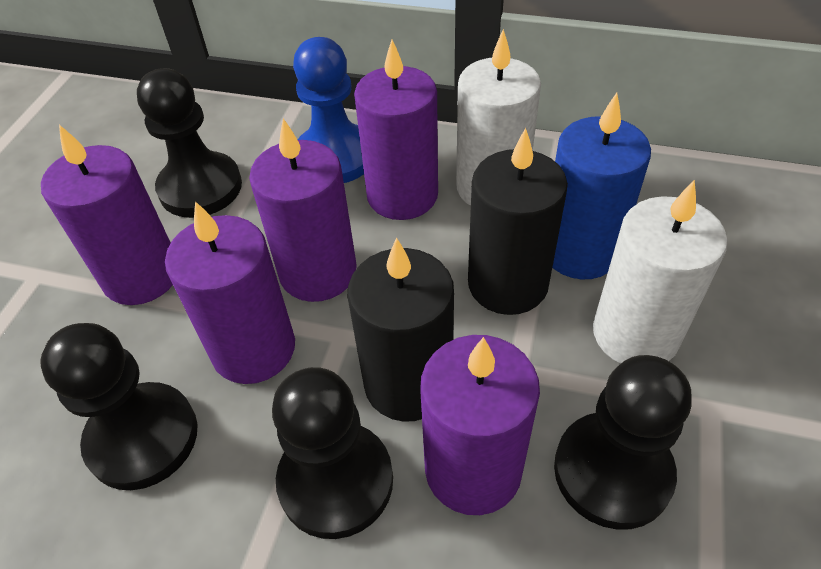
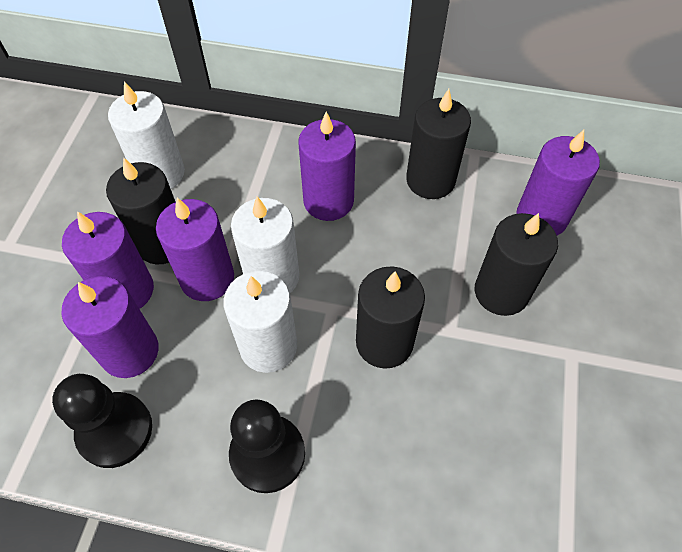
black candle: [348,238,454,422] [468,128,568,315] = 2 -> [106,157,175,264] [356,266,425,369] [406,89,471,199] [475,213,558,316] = 4
black pawn: [40,323,198,490] [137,68,242,218] [272,367,393,539] [554,355,692,530] = 4 -> [52,374,152,468] [229,400,305,493] = 2
blue candle: [552,93,651,279] = 1 -> none = 0
blue pawn: [293,37,364,183] = 1 -> none = 0
white candle: [456,29,541,206] [593,180,728,364] = 2 -> [108,81,185,189] [223,271,297,373] [231,197,299,293] = 3

